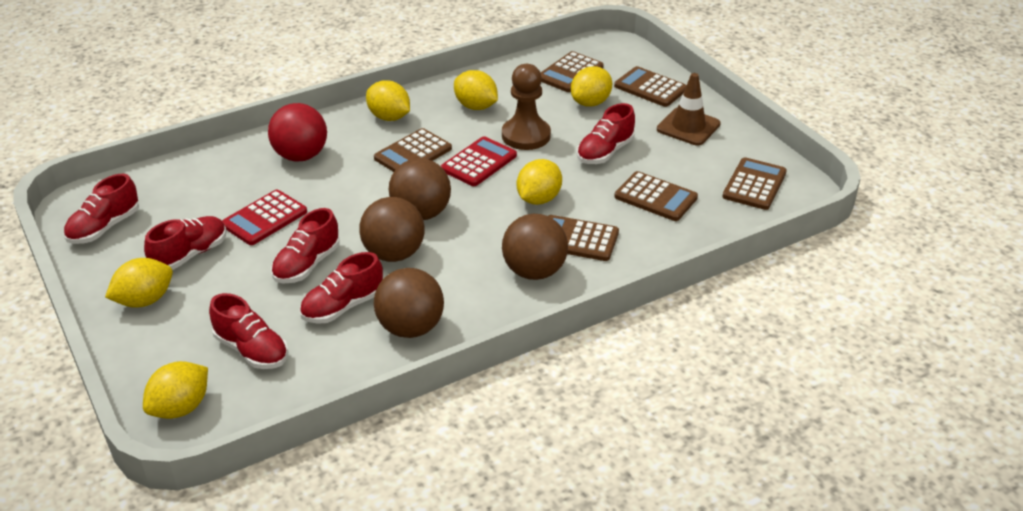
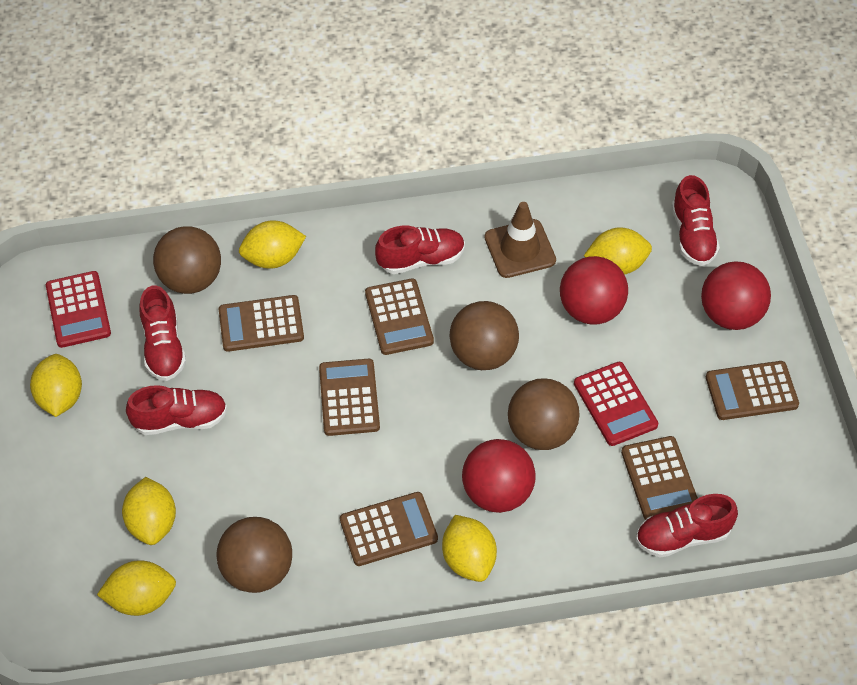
brown pawn: [502,64,551,150] = 1 -> none = 0
red ball: [268,103,327,161] = 1 -> [462,439,536,513] [560,256,628,325] [701,261,771,330] = 3
red shoe: [64,174,139,244] [144,216,227,270] [209,293,288,369] [271,208,340,284] [300,252,383,324] [577,103,635,164] = 6 -> [126,385,227,435] [139,286,186,381] [375,226,465,274] [636,494,738,558] [672,175,720,266] = 5

